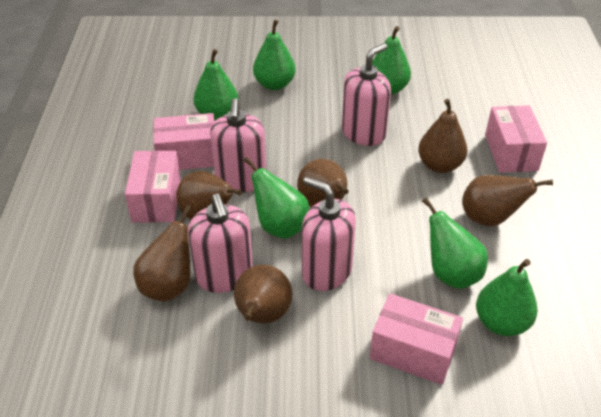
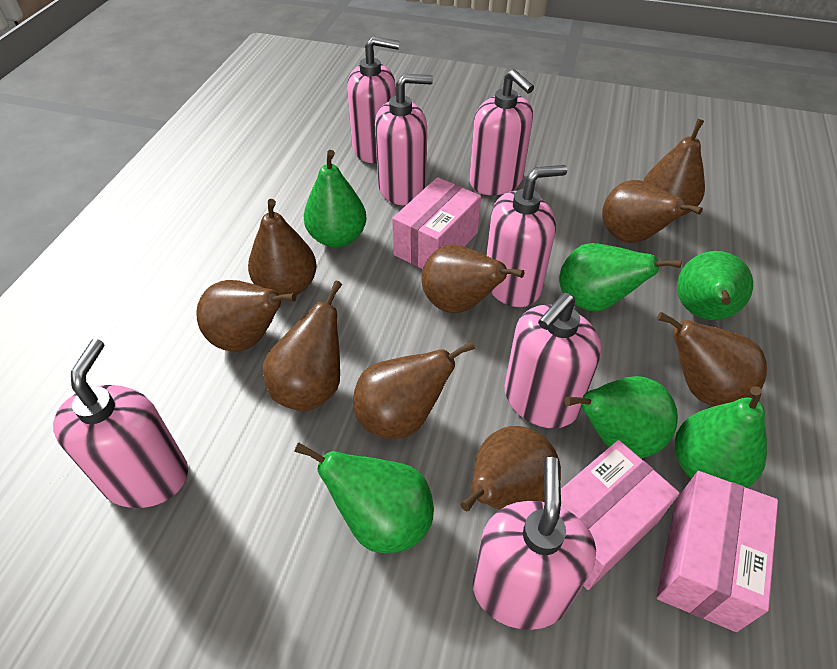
brown pear: [133,205,191,302] [176,171,242,220] [234,265,292,323] [297,159,349,207] [418,99,467,173] [462,175,553,226] = 6 -> [196,280,296,352] [248,199,317,295] [263,281,342,411] [353,341,475,438] [422,244,524,313] [461,426,561,512] [602,180,703,243] [644,119,705,216] [657,312,767,406] = 9
pink box: [125,150,181,223] [153,113,214,170] [370,293,463,385] [485,105,547,173] = 4 -> [392,177,481,269] [561,440,679,590] [656,471,778,632] = 3
pink soap dispenser: [188,194,253,293] [210,98,266,193] [302,177,356,291] [342,43,391,146] = 4 -> [53,339,188,508] [347,36,400,163] [375,74,433,205] [469,69,534,195] [473,457,596,630] [486,165,567,307] [505,293,601,428] = 7

